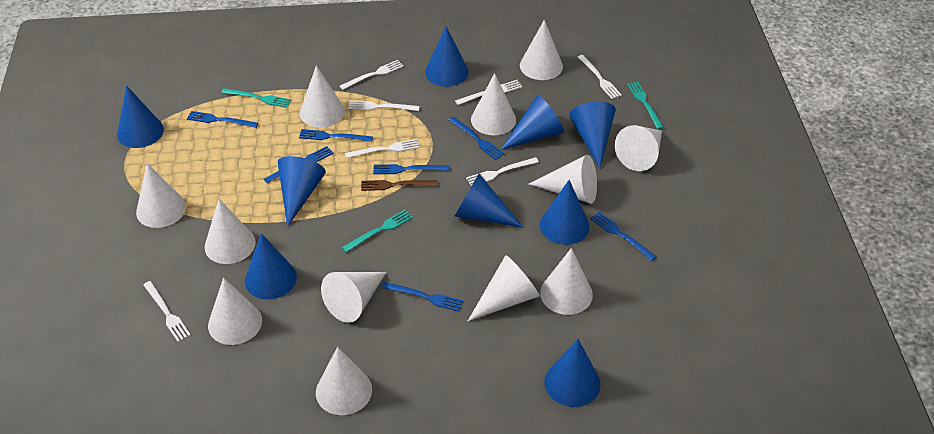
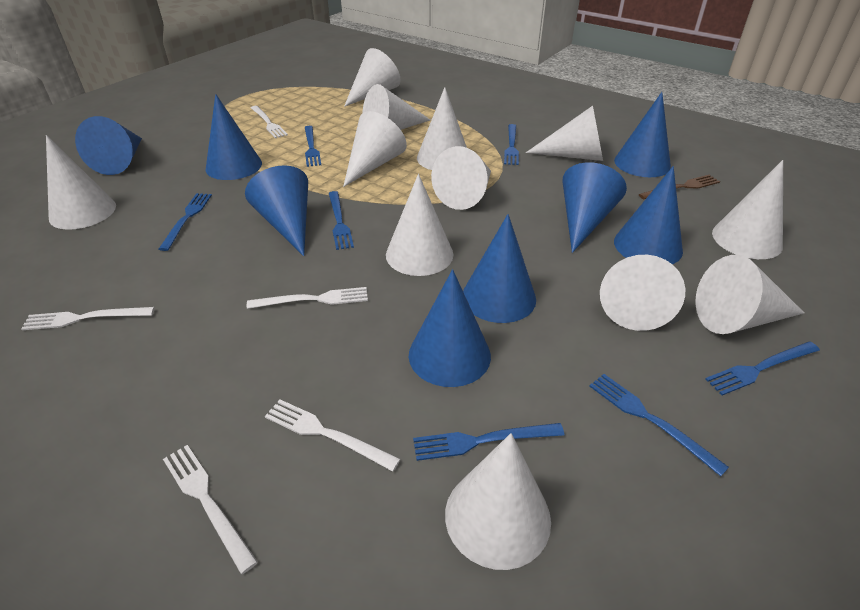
blue cone: [117,85,164,148] [245,233,297,300] [278,156,326,227] [425,26,469,87] [455,174,524,228] [501,95,564,150] [540,180,590,245] [544,339,601,407] [569,102,616,168] = 9 -> [75,116,142,175] [205,94,262,180] [245,165,308,256] [409,269,491,387] [463,214,536,323] [562,162,627,253] [614,92,671,177] [614,166,683,264] = 8
turquoise fork: [222,88,291,108] [342,210,413,252] [627,82,664,129] = 3 -> none = 0
white fork: [143,281,191,342] [340,60,404,90] [345,139,420,158] [348,100,420,111] [455,80,522,105] [466,157,539,186] [578,55,622,99] = 7 -> [21,307,155,330] [163,445,258,574] [247,287,368,309] [251,106,288,138] [265,400,401,471] = 5

